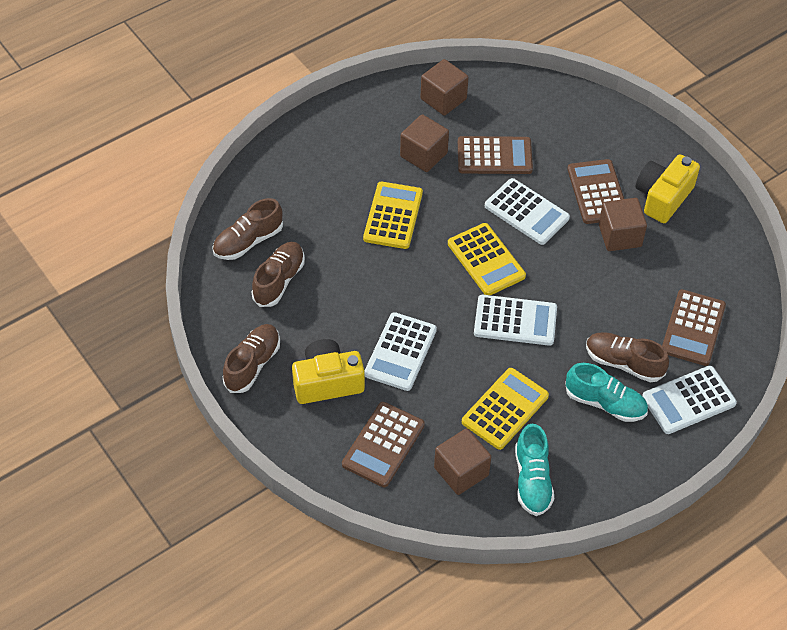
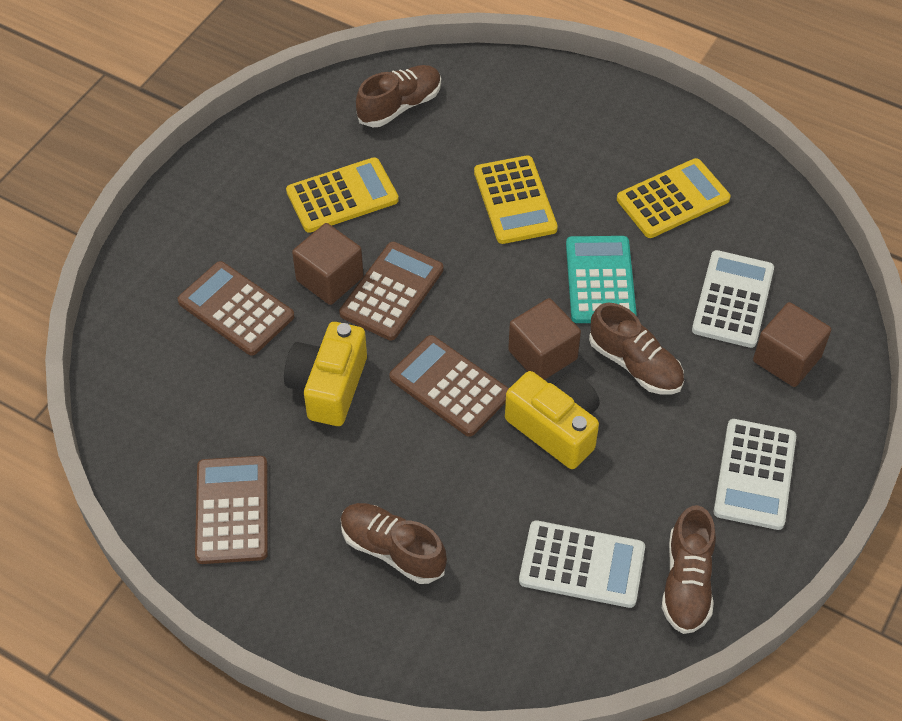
brown cube: [400,114,449,172] [420,59,469,116] [434,428,491,495] [599,198,647,251] = 4 -> [292,223,364,305] [508,298,581,380] [753,302,831,387] = 3
turquoise calculator: none = 0 -> [566,236,637,323] = 1
turquoise shoe: [515,424,554,516] [565,363,648,422] = 2 -> none = 0
white calculator: [364,312,437,391] [474,295,557,346] [485,178,570,245] [642,366,737,434] = 4 -> [519,520,645,608] [692,250,774,348] [714,419,796,530] = 3

